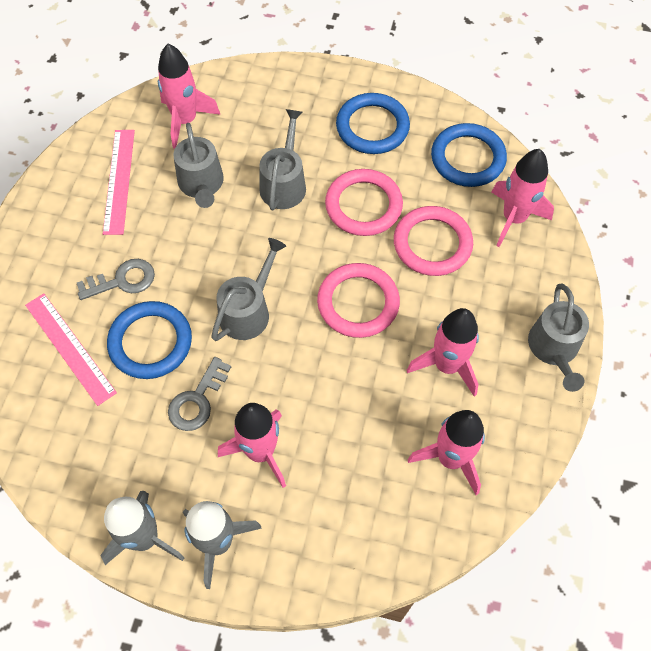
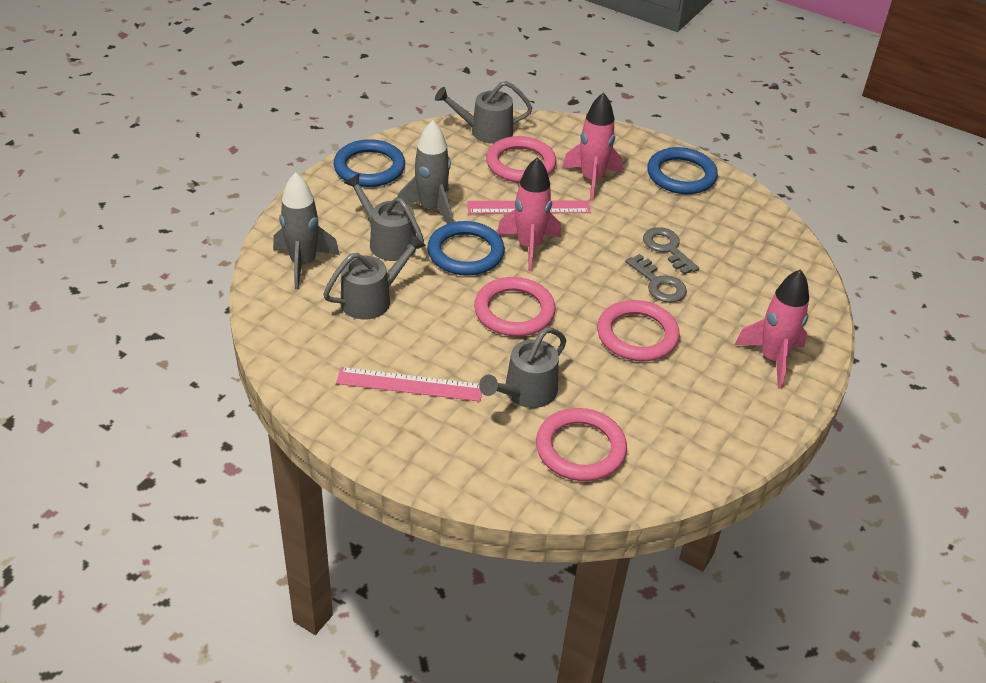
pink ring: [317,263,400,338] [325,169,403,236] [394,206,473,276] = 3 -> [474,277,556,337] [486,136,556,183] [536,408,627,481] [597,300,680,361] = 4
pink rocket: [158,44,221,149] [218,403,286,488] [407,308,479,397] [408,410,485,495] [491,149,554,247] = 5 -> [497,157,561,271] [562,92,622,201] [735,269,809,389] = 3

